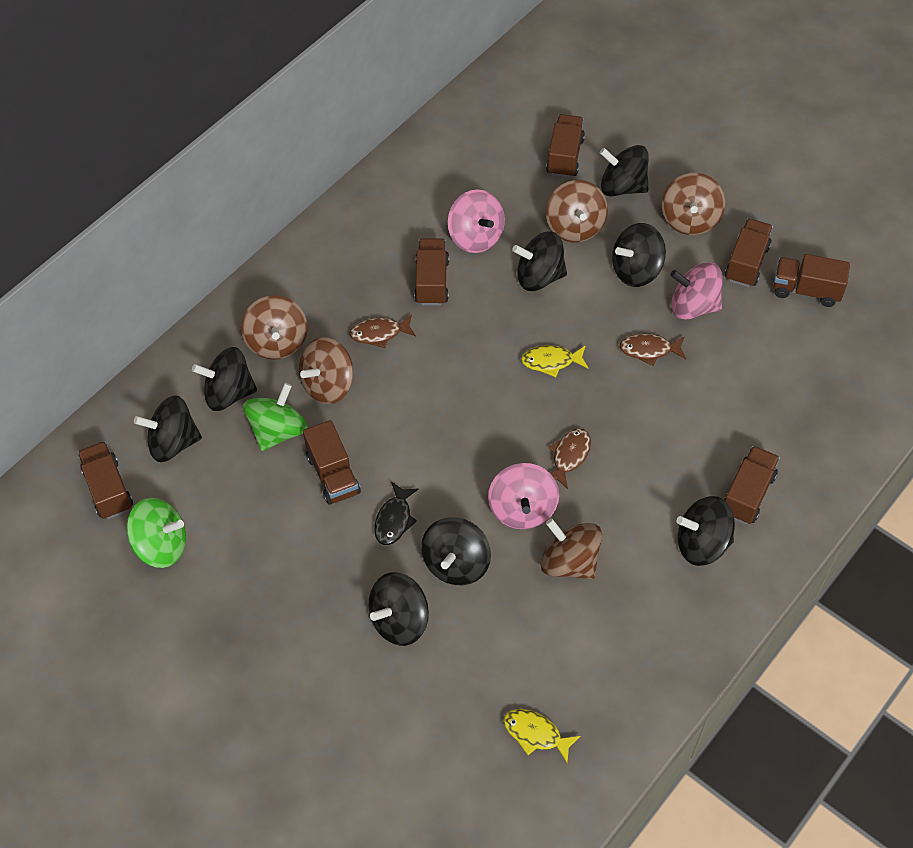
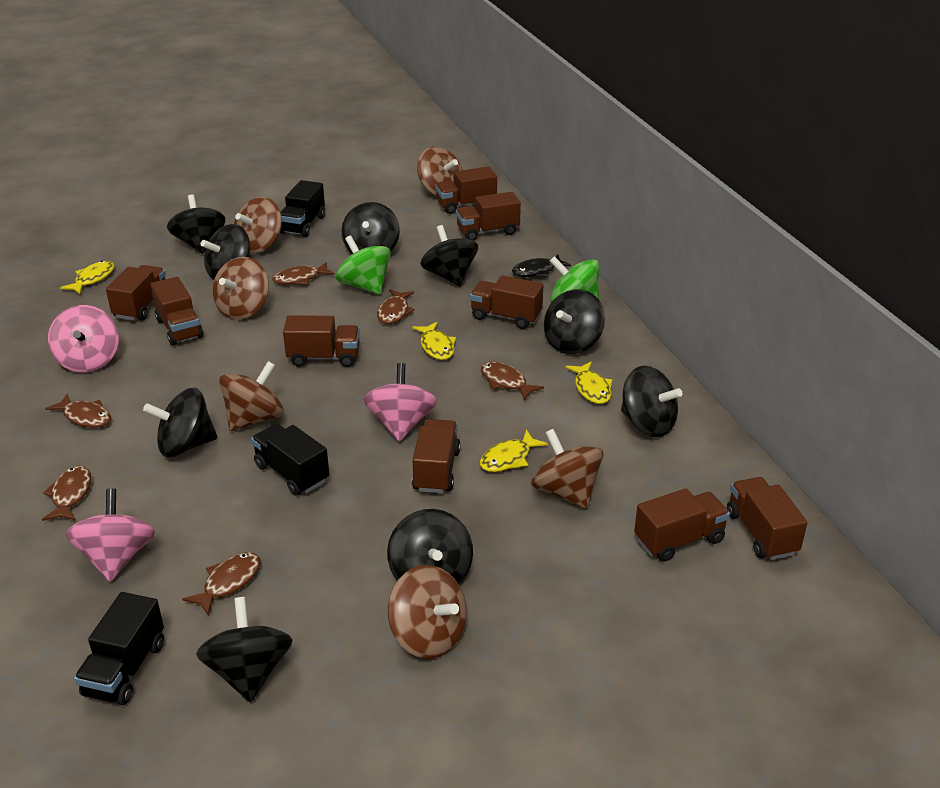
black spinning top: [134,395,202,462] [192,347,257,411] [369,572,429,646] [421,517,491,585] [512,231,567,291] [600,145,649,197] [612,223,666,287] [676,496,735,566] = 8 -> [143,387,217,458] [167,194,226,254] [196,597,293,702] [201,224,251,280] [342,202,400,254] [387,509,473,584] [420,225,478,287] [544,289,605,354] [621,366,682,437] = 9
black truck: none = 0 -> [74,592,164,705] [251,424,329,496] [280,180,325,237] = 3
brown fish: [349,314,416,348] [548,428,591,489] [620,333,686,366] = 3 -> [42,465,91,521] [45,393,111,428] [182,552,261,616] [272,262,335,285] [377,289,415,324] [481,362,544,401] = 6
brown spinning top: [241,295,308,360] [299,337,353,404] [541,519,602,580] [546,180,608,242] [662,173,725,235] = 5 -> [213,257,269,319] [219,361,284,431] [234,197,282,253] [388,565,467,659] [417,147,463,196] [531,429,604,509] = 6
brown truck: [78,441,133,519] [303,420,361,505] [414,238,449,306] [546,114,585,178] [724,446,780,524] [725,218,773,287] [773,254,850,307] = 7 -> [106,265,166,321] [150,277,204,345] [283,315,360,367] [412,419,461,493] [435,166,497,214] [456,192,521,241] [470,275,543,329] [634,488,730,562] [727,477,807,560] = 9
yellow fish: [504,709,581,763] [521,345,588,377] = 2 -> [60,261,114,294] [412,322,456,360] [480,430,548,472] [565,362,613,404] = 4

